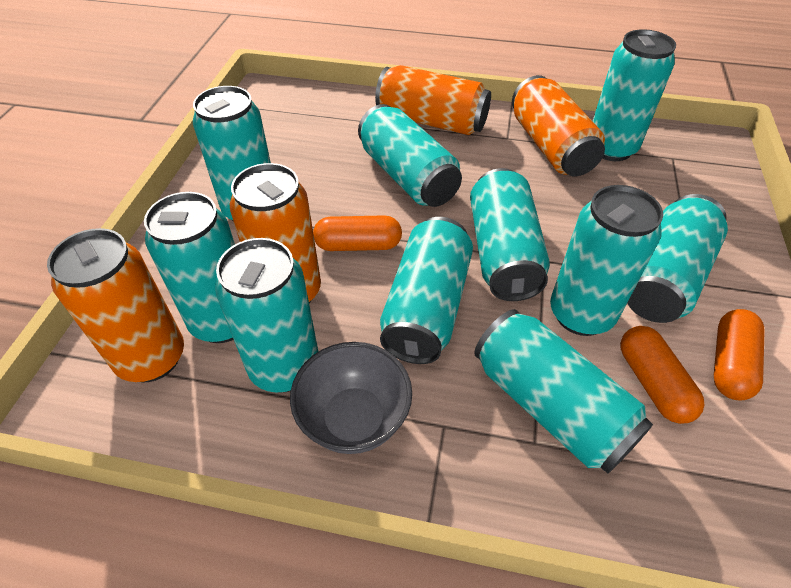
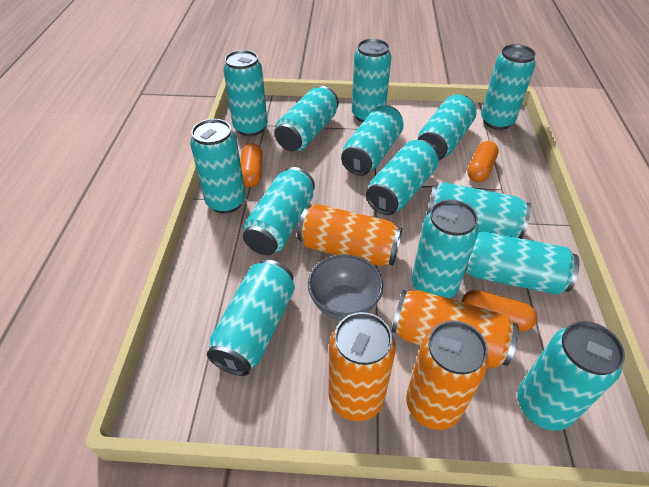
turquoise can: [144,192,235,343] [193,86,271,222] [215,238,318,392] [358,104,462,207] [380,217,473,364] [470,168,550,301] [474,309,653,473] [550,185,663,336] [593,29,676,161] [627,194,728,323] = 10 -> [190,119,246,214] [207,260,295,376] [223,50,268,136] [243,167,315,255] [275,86,339,151] [341,106,404,176] [352,39,392,123] [366,140,438,215] [412,199,479,298] [418,94,476,161] [426,182,531,238] [465,231,579,295] [481,44,536,130] [517,321,625,431] = 14

